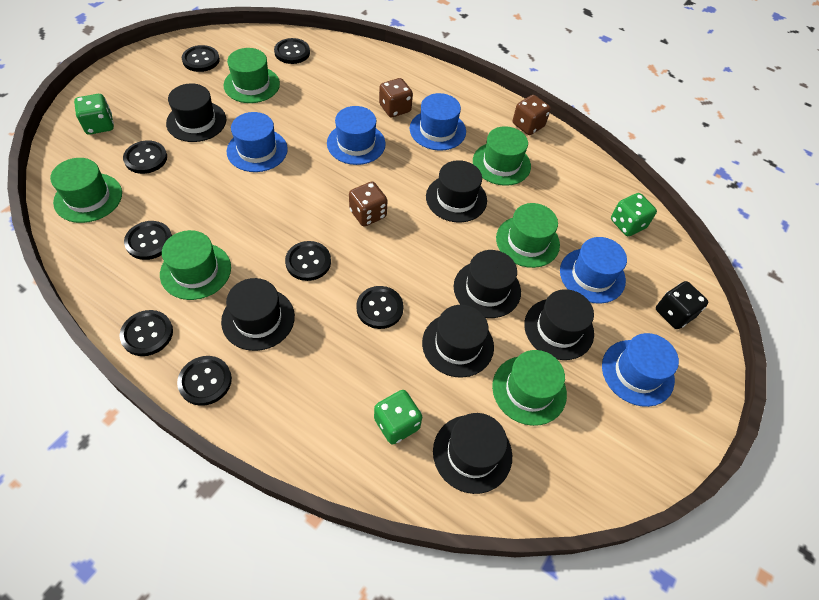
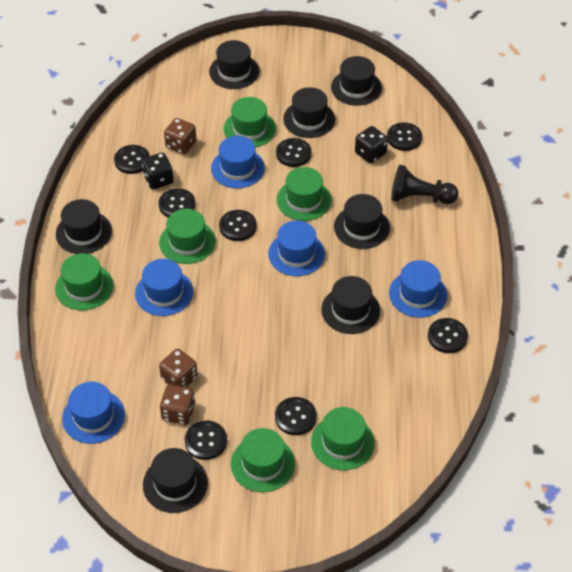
black dice: [656,281,708,329] = 1 -> [142,153,174,189] [355,126,388,163] = 2
black pawn: none = 0 -> [391,165,458,204] = 1
green dice: [74,94,114,135] [374,390,422,444] [611,193,657,236] = 3 -> none = 0

